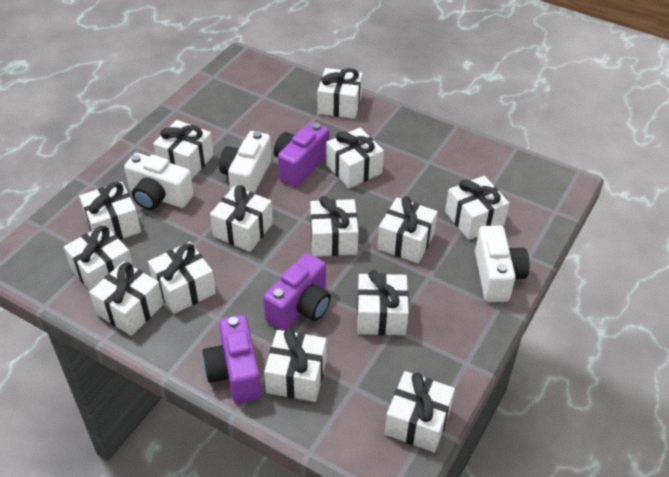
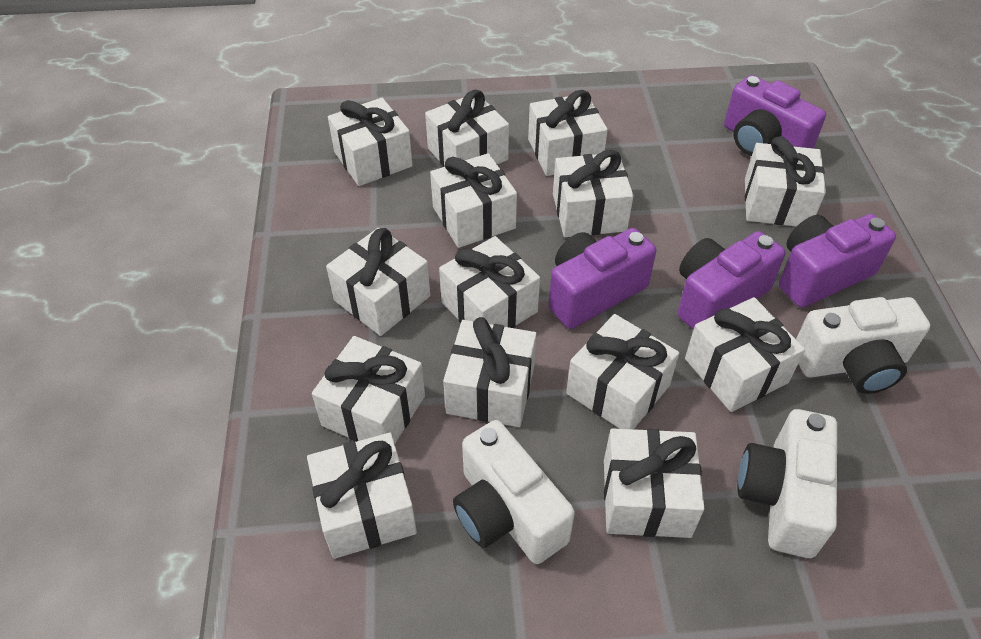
purple camera: [202,315,261,403] [263,253,331,331] [274,122,329,187] = 3 -> [549,228,656,329] [677,231,786,330] [724,75,826,156] [779,214,896,308] = 4

